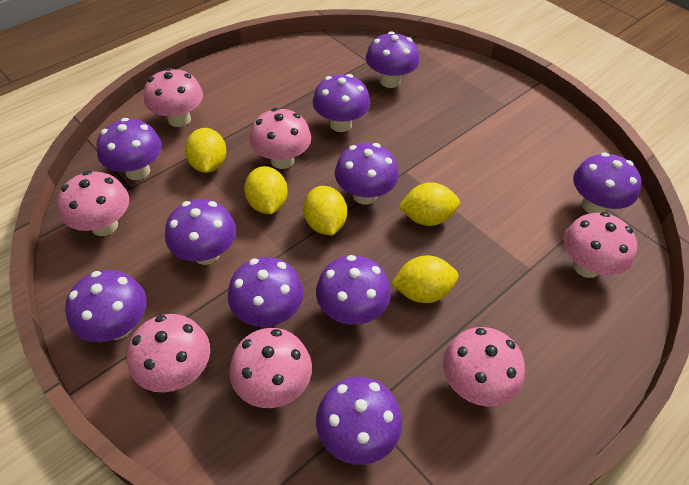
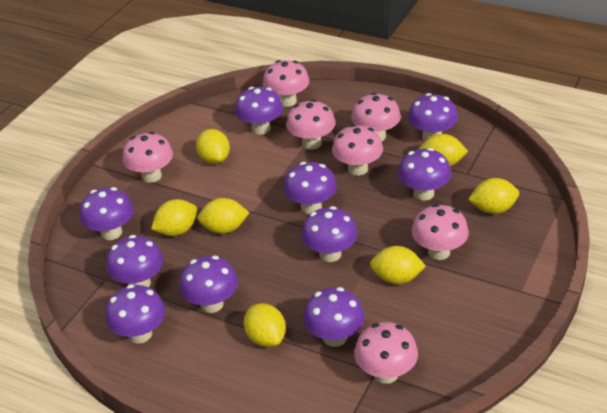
yellow lemon: [185,128,227,173] [244,166,288,214] [303,186,347,236] [391,255,458,303] [398,182,460,226] = 5 -> [151,199,197,236] [196,129,230,164] [197,198,249,234] [244,303,286,347] [370,246,426,284] [419,134,468,166] [468,178,519,214] = 7

